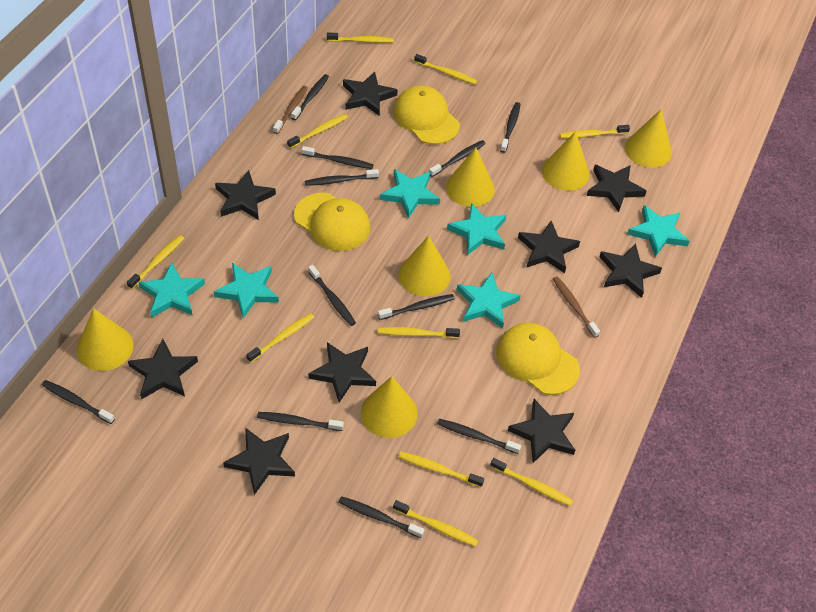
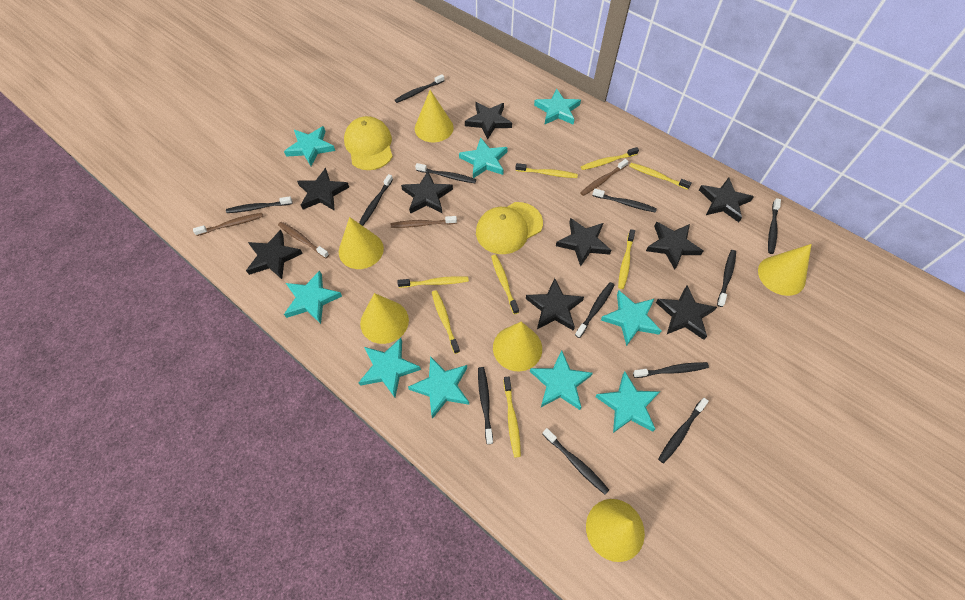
black toothbrush: [42,380,115,424] [257,412,344,431] [291,74,329,120] [302,146,374,169] [305,169,379,186] [308,265,356,326] [339,496,425,538] [378,294,455,320] [429,140,486,177] [437,419,521,454] [500,102,521,153] = 11 -> [226,196,293,213] [359,174,393,226] [395,74,445,103] [415,163,476,183] [478,367,493,444] [543,428,609,494] [575,282,614,338] [593,189,657,213] [633,362,709,378] [658,398,709,463] [717,250,736,307] [768,198,781,254] = 12
brown toothbrush: [273,86,308,134] [553,276,600,338] = 2 -> [193,213,263,236] [278,222,329,258] [391,216,457,228] [580,159,629,196] = 4
turquoise star: [139,262,205,318] [214,263,279,318] [380,169,440,219] [447,203,506,255] [457,273,521,329] [627,205,690,257] = 6 -> [284,126,335,166] [284,270,342,324] [358,338,421,398] [408,356,469,419] [459,137,508,178] [530,350,593,410] [534,89,581,125] [596,371,660,433] [601,291,661,346] = 9
yellow cap: [294,192,370,251] [393,85,460,145] [496,323,580,395] = 3 -> [344,116,393,170] [476,202,543,254] = 2
yellow toothbrush: [127,235,184,289] [246,313,314,363] [287,114,348,149] [327,33,394,43] [378,327,460,338] [393,500,479,547] [399,452,484,487] [414,54,477,85] [490,458,573,506] [560,125,630,138] = 10 -> [398,276,469,288] [432,290,460,354] [491,255,519,314] [504,377,521,458] [515,163,578,178] [581,147,639,170] [618,229,635,289] [629,163,692,190] = 8

